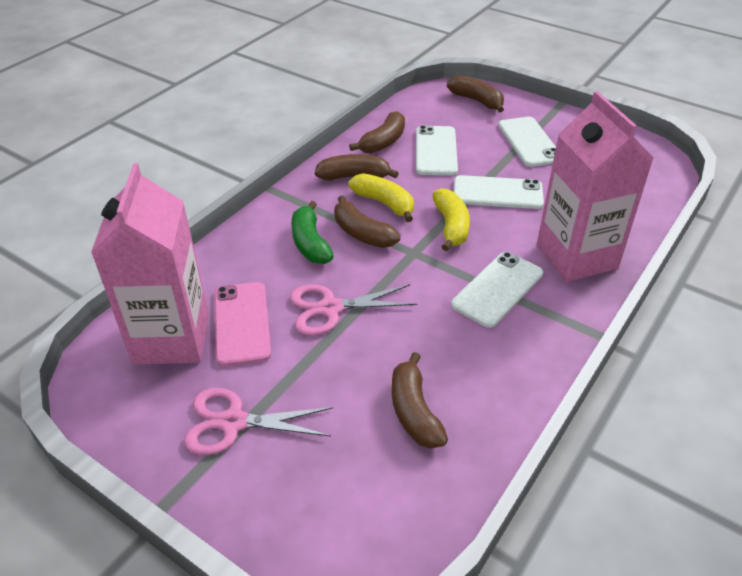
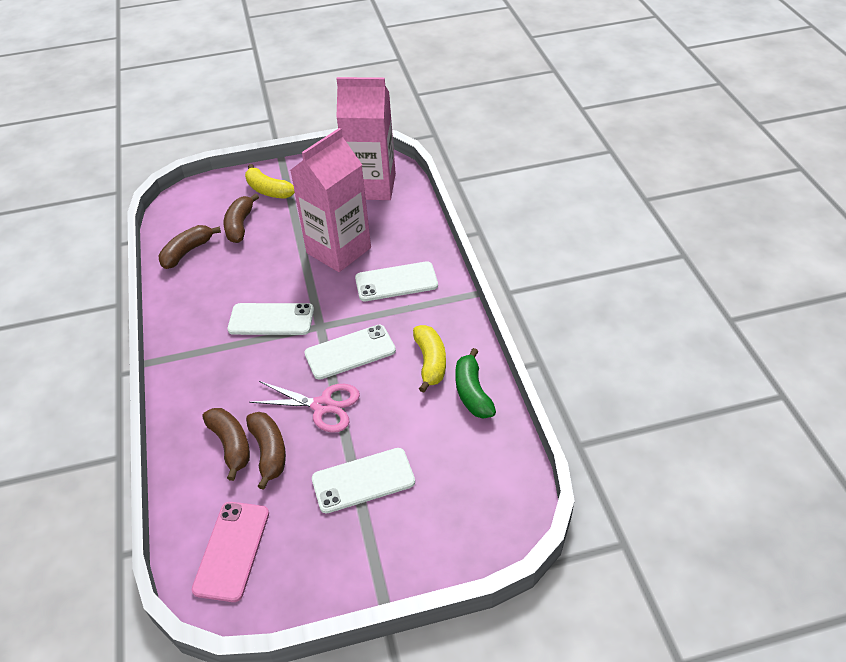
brown banana: [315,154,399,181] [334,195,401,248] [349,111,405,154] [392,352,448,449] [447,75,504,112] = 5 -> [158,225,221,269] [202,408,250,481] [224,193,259,243] [246,412,286,490] = 4
pink scissors: [184,388,333,455] [290,284,417,336] = 2 -> [249,381,360,433] = 1

